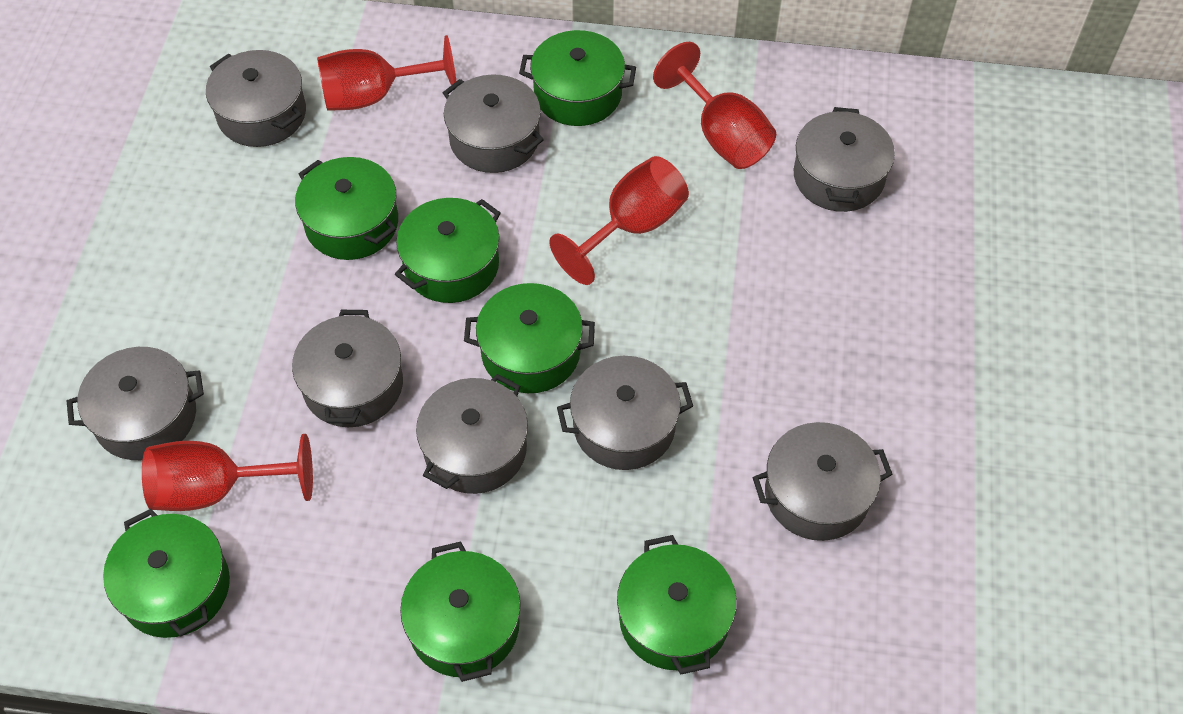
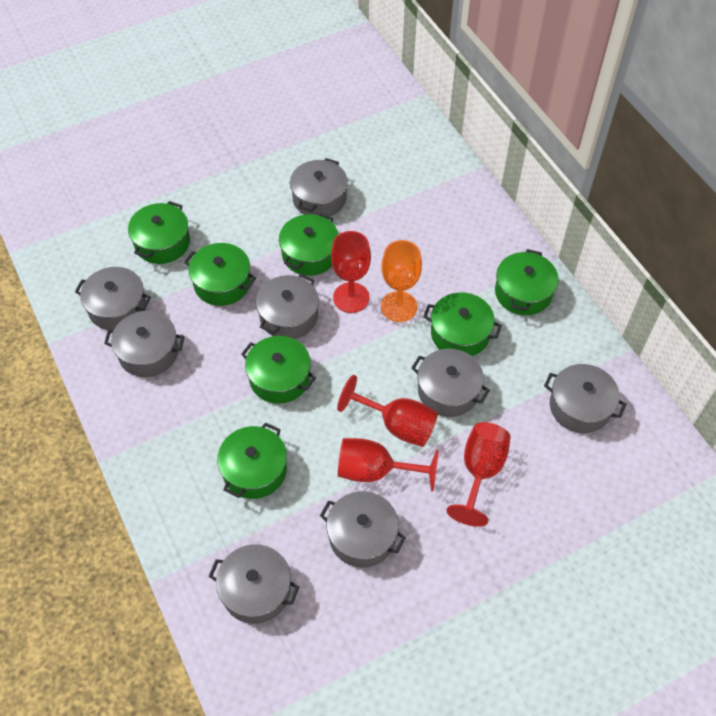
orange goblet: none = 0 -> [381,240,422,322] = 1

